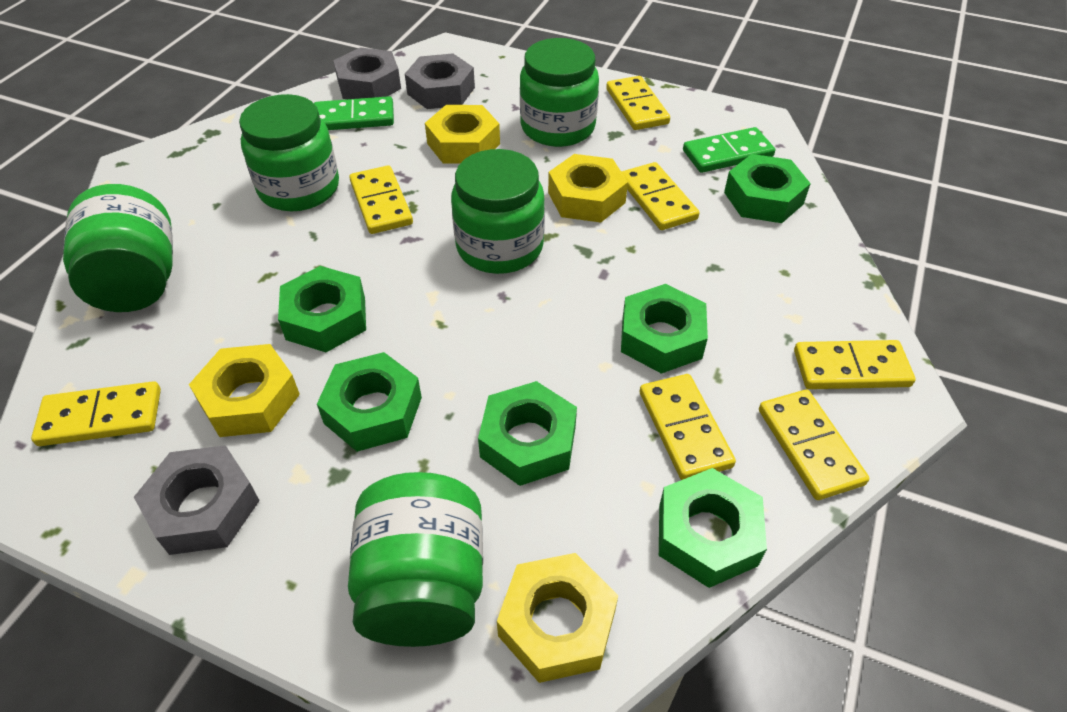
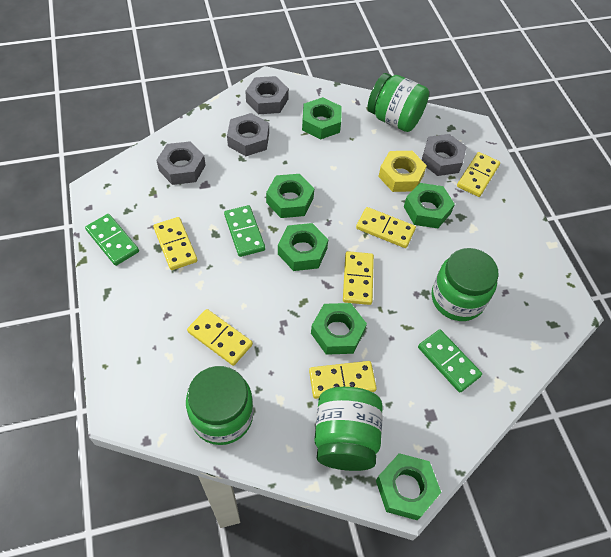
green domino: [314,96,394,130] [683,127,775,173] = 2 -> [85,214,139,266] [224,205,265,257] [418,329,482,393] = 3
green jar: [63,184,173,312] [239,94,339,211] [348,472,483,647] [451,149,545,274] [520,38,599,147] = 5 -> [186,366,254,445] [314,387,383,471] [367,73,429,132] [432,248,499,321] = 4
grey nut: [134,445,260,555] [333,47,401,99] [405,53,475,109] = 3 -> [156,141,206,185] [227,113,269,156] [245,76,289,114] [422,134,467,176] = 4
yellow domino: [31,381,161,446] [349,165,413,234] [606,76,670,130] [622,162,700,230] [640,374,736,480] [759,390,869,500] [794,340,916,389] = 7 -> [153,217,197,270] [187,309,253,366] [309,361,377,399] [343,251,374,305] [356,207,416,248] [457,152,500,197] = 6
yellow nut: [189,344,300,437] [425,105,500,163] [497,553,618,683] [548,154,628,223] = 4 -> [378,151,427,192] = 1

